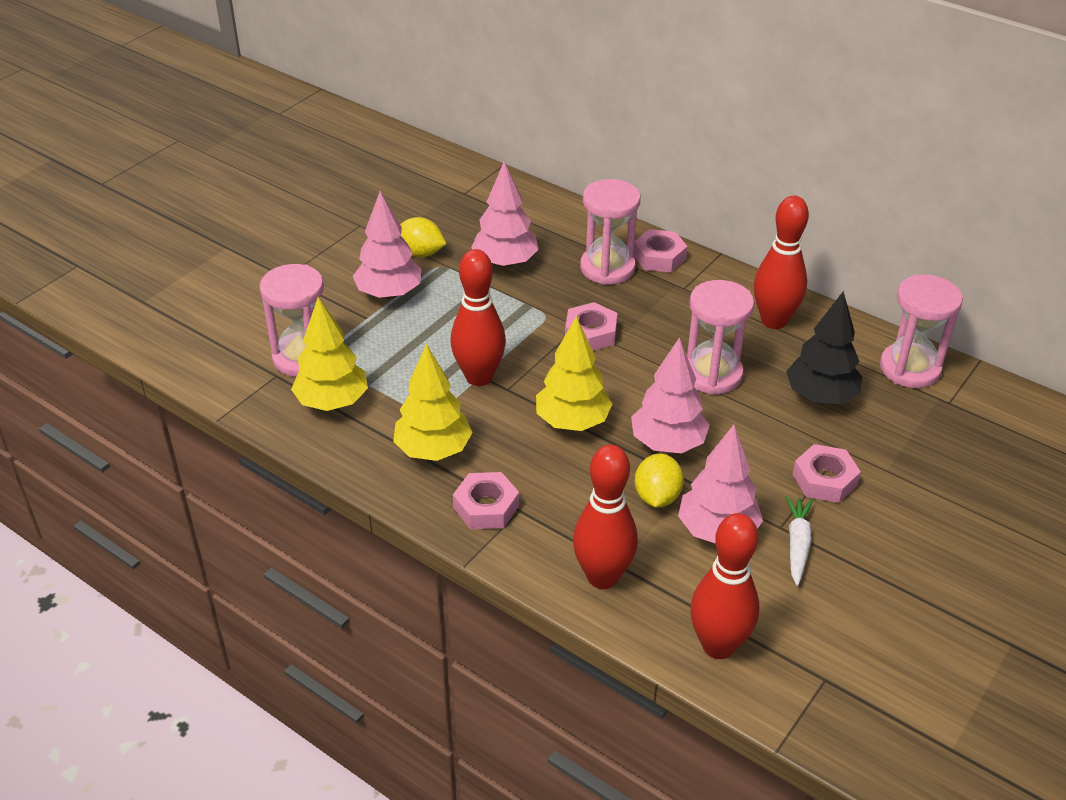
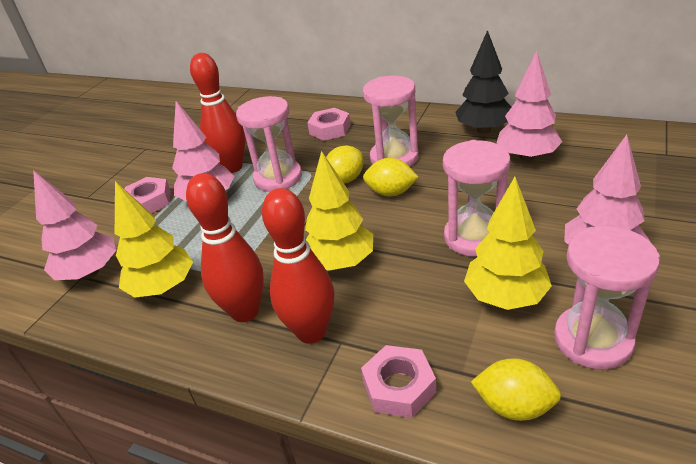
pink nut: [453,472,519,529] [565,302,617,351] [634,229,688,272] [793,444,861,503] = 4 -> [125,177,171,214] [307,108,351,141] [361,345,436,418] = 3
red bowling pin: [451,249,506,386] [573,445,638,589] [690,513,759,659] [754,196,809,329] = 4 -> [186,173,264,322] [190,53,245,173] [262,188,335,344] = 3
white carrot: [786,496,813,586] = 1 -> none = 0
yellow lemon: [400,217,446,257] [635,454,684,507] = 2 -> [326,146,364,184] [363,158,419,197] [471,358,561,421] = 3

